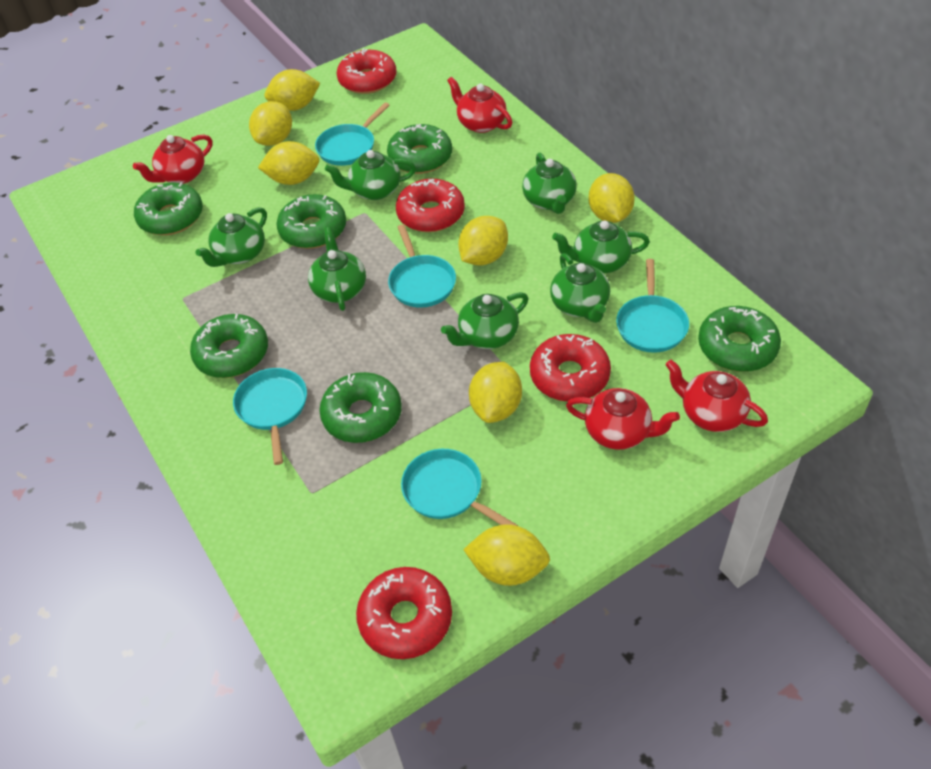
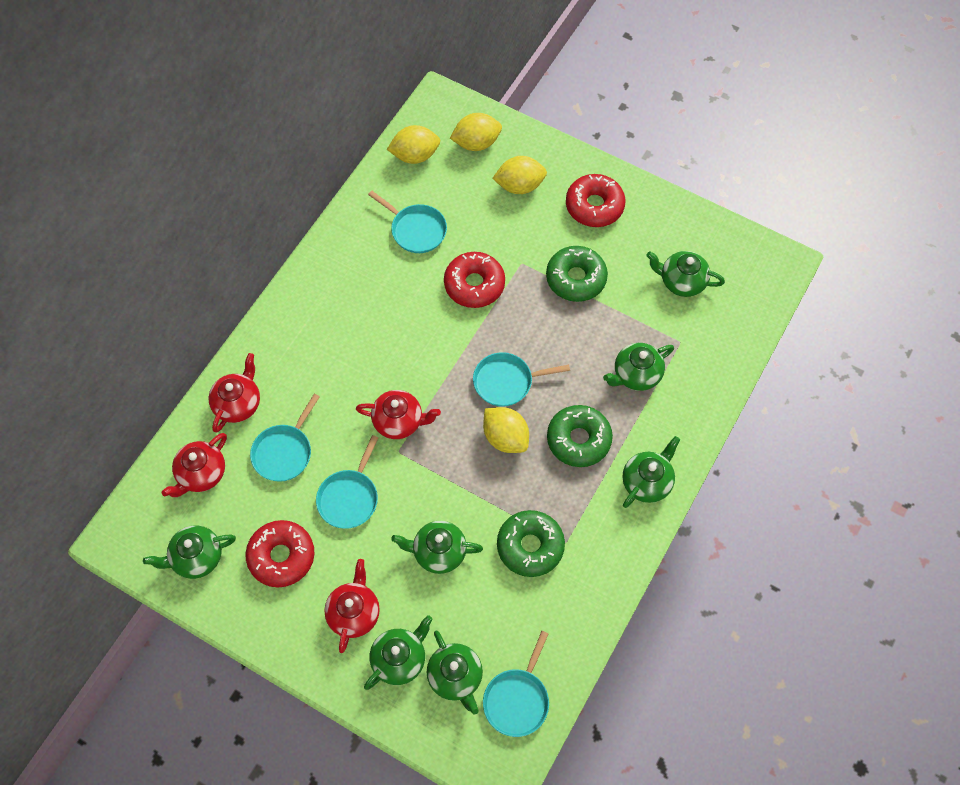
green donut: [134,182,203,235] [190,314,268,378] [276,194,346,249] [319,372,402,443] [387,124,452,174] [698,306,781,372] = 6 -> [497,510,565,577] [546,246,608,302] [547,405,613,467] = 3
red donut: [336,48,397,94] [356,567,452,659] [396,179,465,232] [530,334,611,402] = 4 -> [246,520,314,587] [444,252,505,308] [566,174,626,227] = 3
yellow lemon: [249,101,292,146] [258,141,319,185] [265,69,320,111] [458,216,508,266] [463,524,550,586] [469,362,522,423] [589,173,635,223] = 7 -> [387,125,440,164] [450,113,502,151] [483,407,529,453] [492,156,547,194] = 4

